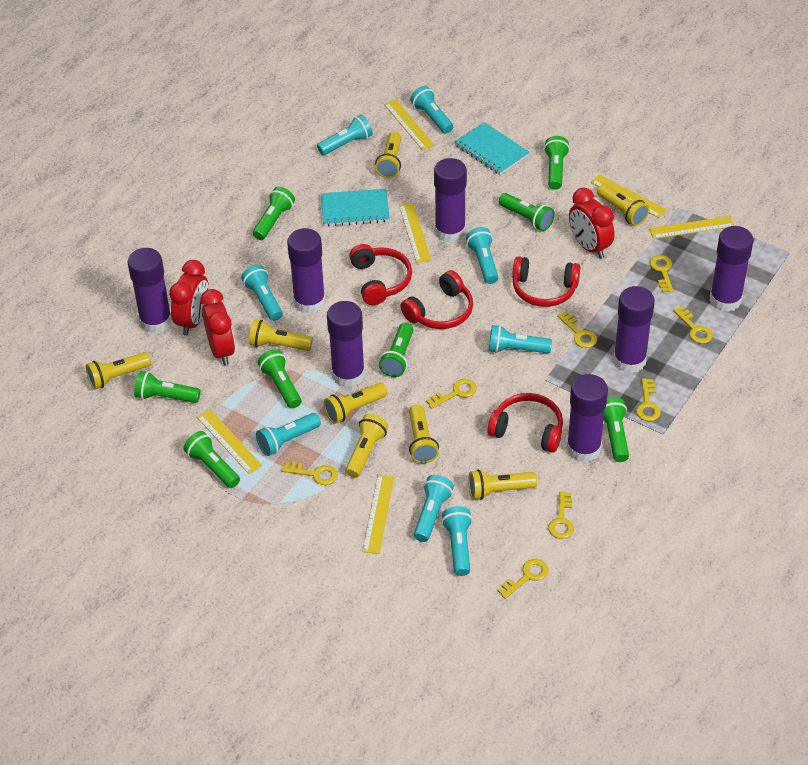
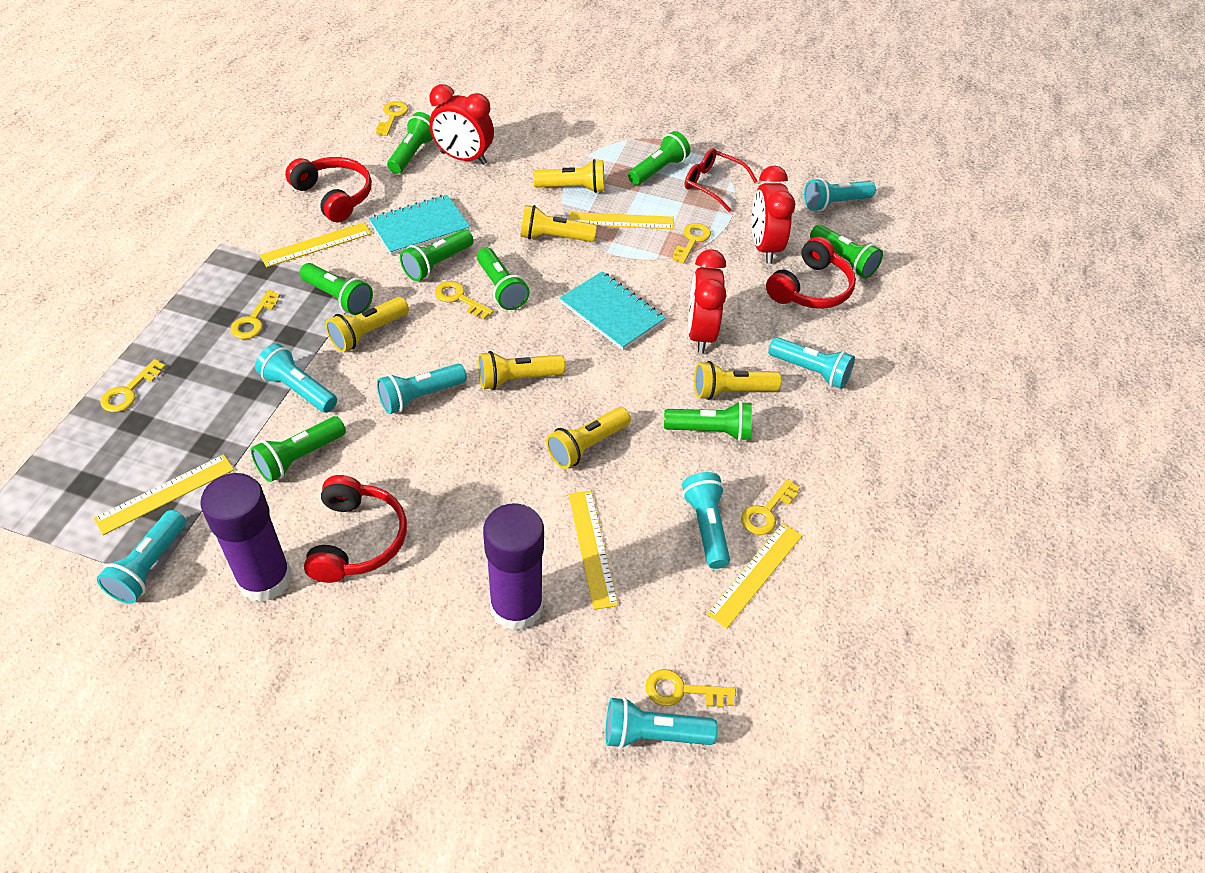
purple glue stick: [127,248,172,333] [287,228,326,314] [327,301,365,388] [434,158,467,243] [566,374,608,462] [613,286,655,373] [709,226,754,312] = 7 -> [200,473,292,602] [483,503,544,631] = 2
red glasses: none = 0 -> [685,148,758,212] = 1
red headphones: [349,244,412,305] [400,270,473,329] [488,393,563,453] [512,256,580,307] = 4 -> [285,157,372,223] [304,475,407,583] [766,236,856,309] = 3
turquoise flashlight: [241,265,283,321] [256,413,321,456] [317,115,373,155] [410,86,453,134] [414,475,454,542] [441,506,473,576] [466,227,498,284] [488,325,552,354] = 8 -> [97,510,186,604] [255,343,337,413] [377,364,467,414] [605,697,717,749] [682,472,730,569] [768,337,855,389] [804,178,876,211] = 7
yellow flashlight: [86,352,151,389] [249,319,313,351] [324,383,388,424] [345,414,388,478] [375,132,401,178] [409,404,439,464] [468,470,537,500] [597,184,649,226] = 8 -> [326,297,409,352] [478,351,565,390] [520,205,597,242] [533,159,604,193] [546,407,631,469] [694,361,782,400] = 6
yellow key: [282,462,338,485] [426,379,477,409] [498,559,549,599] [548,491,574,539] [557,311,597,348] [636,378,661,421] [650,255,673,293] [673,306,713,344] = 8 -> [100,359,166,412] [231,290,281,339] [376,101,408,136] [435,281,494,319] [646,669,736,708] [672,223,711,264] [741,479,800,535] = 7
yellow ruler: [197,409,262,474] [362,474,394,554] [384,100,434,150] [399,203,431,263] [591,175,667,218] [649,216,735,239] = 6 -> [93,454,234,535] [260,222,372,267] [568,491,618,610] [569,212,674,229] [706,523,803,628] = 5

